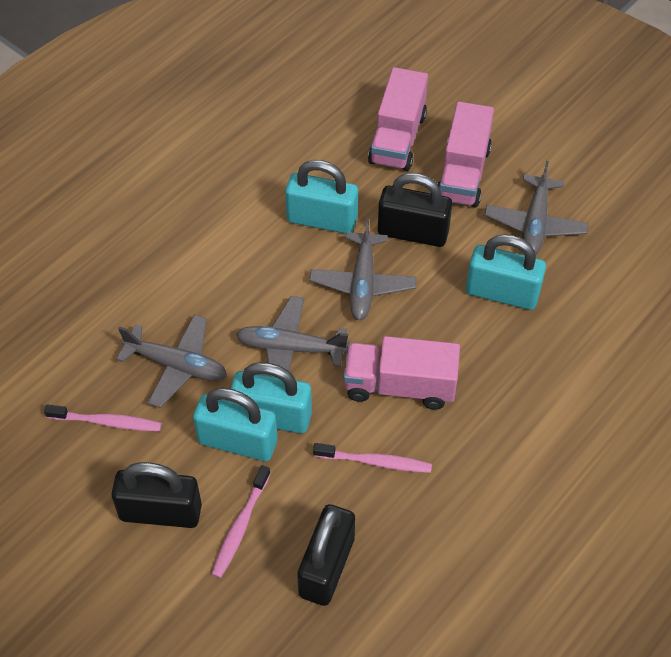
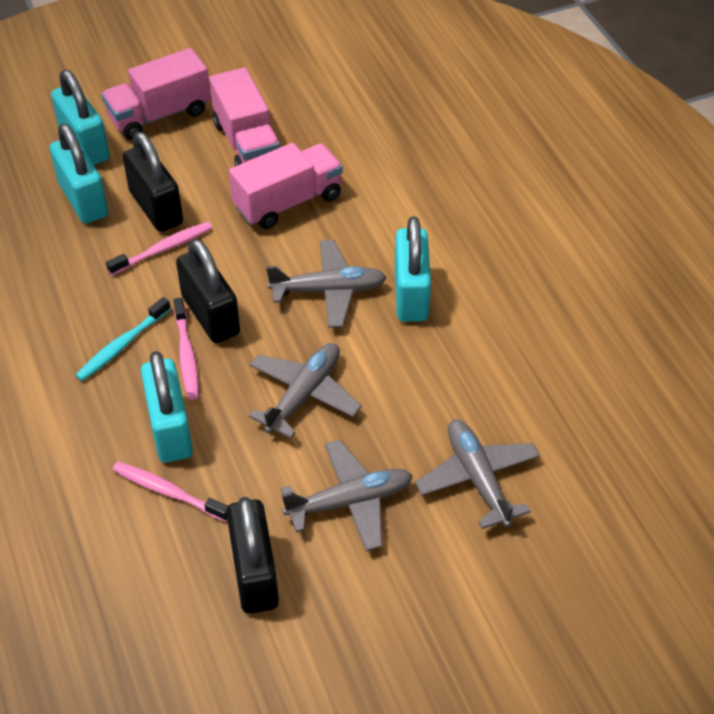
turquoise toothbrush: none = 0 -> [75,297,171,381] = 1

